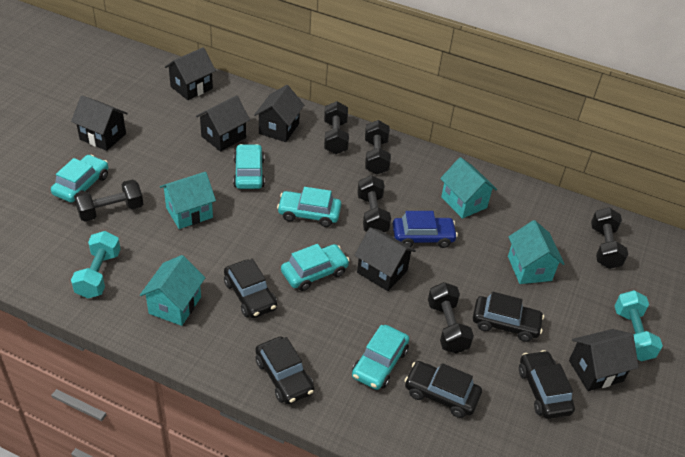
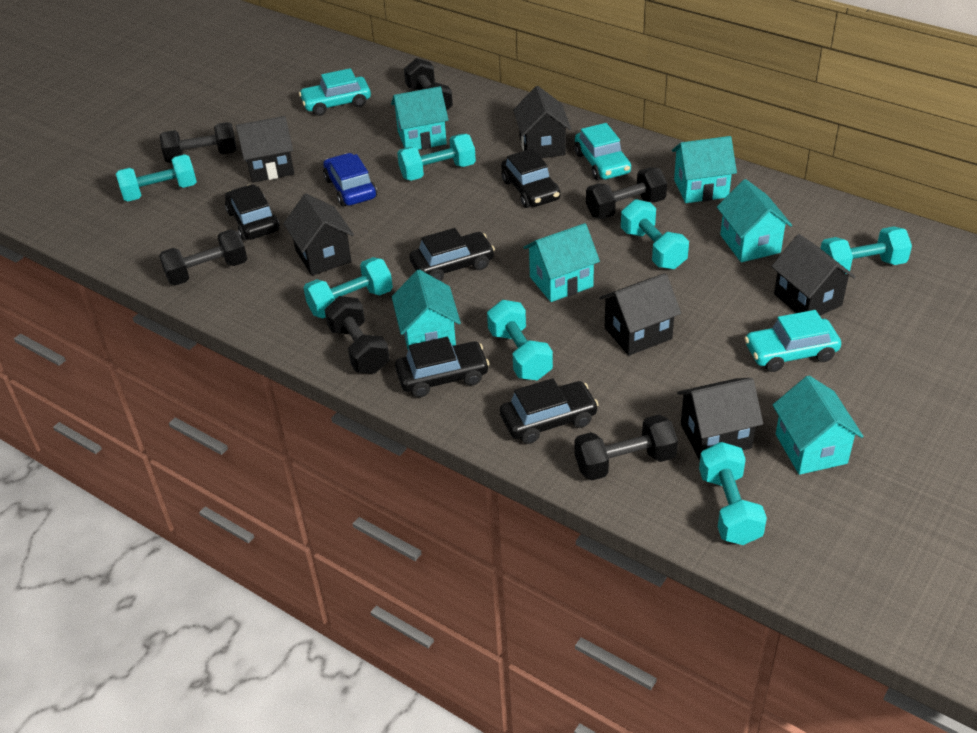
turquoise car: [51,155,108,203] [233,144,265,189] [277,187,341,227] [281,244,350,291] [352,325,409,390] = 5 -> [299,68,371,116] [575,123,631,180] [744,310,841,372] = 3
turquoise dumbbell: [71,231,121,299] [614,290,663,361] = 2 -> [116,154,197,202] [303,257,393,318] [397,134,476,181] [487,300,553,380] [621,199,689,270] [699,442,767,545] [820,226,912,273] = 7
turquoise house: [140,255,205,326] [160,172,216,229] [440,157,497,219] [508,220,565,284] = 4 -> [391,86,448,150] [392,270,461,350] [523,223,600,302] [672,136,737,203] [717,179,792,262] [772,375,863,475] = 6

